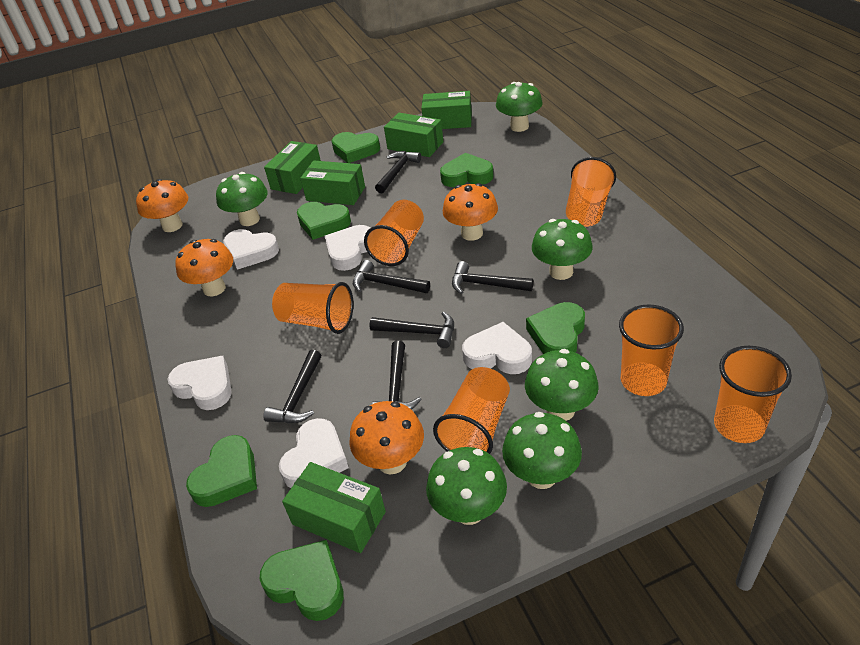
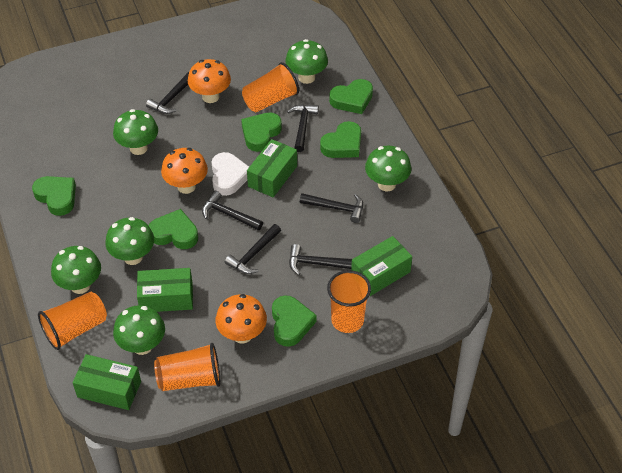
green box: [264,141,321,194] [282,462,386,553] [300,161,365,205] [384,113,444,157] [421,91,472,129] = 5 -> [72,354,141,410] [137,268,193,312] [247,139,297,197] [351,236,412,296] = 4
orange cup: [272,282,353,334] [364,200,424,266] [433,367,510,454] [566,157,616,227] [619,304,684,396] [714,346,792,443] = 6 -> [38,292,107,350] [154,343,221,391] [242,62,299,112] [327,270,371,333] = 4
orange mushroom: [136,179,188,232] [175,239,233,296] [350,401,424,474] [443,183,498,241] = 4 -> [161,148,208,194] [188,59,231,103] [216,294,267,344] = 3
white heart: [167,356,232,410] [223,229,279,270] [279,418,349,488] [325,225,370,271] [462,322,532,374] = 5 -> [212,152,249,196] = 1

